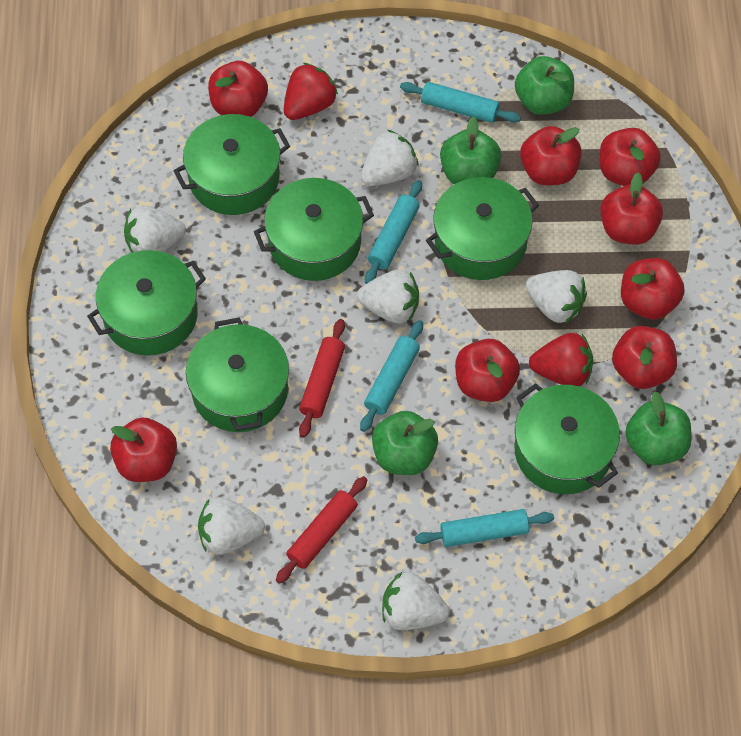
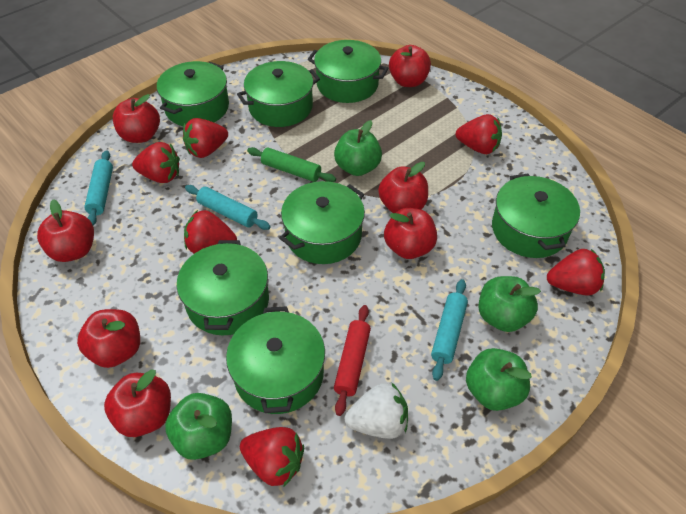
green pot: [87,250,206,356] [174,114,290,215] [186,318,289,432] [254,178,374,281] [426,177,539,280] [515,383,620,494] = 6 -> [157,61,229,126] [177,240,269,335] [226,306,325,414] [237,61,320,127] [279,181,365,264] [308,40,388,103] [492,174,580,258] = 7
green rolling pin: none = 0 -> [247,147,336,182] = 1
red apple: [110,417,177,482] [208,61,268,117] [455,339,520,402] [520,126,582,185] [599,128,661,186] [600,173,663,244] [612,326,677,389] [621,258,685,320] = 8 -> [37,199,94,262] [77,309,140,368] [104,369,171,437] [113,94,160,143] [378,162,428,213] [384,208,437,259] [389,45,431,87] = 7
red rolling pin: [276,476,367,584] [299,319,345,438] = 2 -> [334,305,371,416] = 1
red strawberry: [284,63,338,120] [529,333,593,386] = 2 -> [132,142,180,183] [183,118,228,158] [184,210,237,254] [240,427,304,487] [456,114,502,154] [547,249,605,296] = 6
turquoise rolling pin: [360,320,423,432] [365,180,422,284] [400,82,521,123] [415,509,554,547] = 4 -> [84,150,113,225] [185,185,271,230] [431,279,468,381] = 3
white strawberry: [124,206,186,253] [198,497,265,555] [357,270,419,324] [361,130,419,186] [382,572,450,630] [525,270,587,324] = 6 -> [345,382,408,439] = 1

